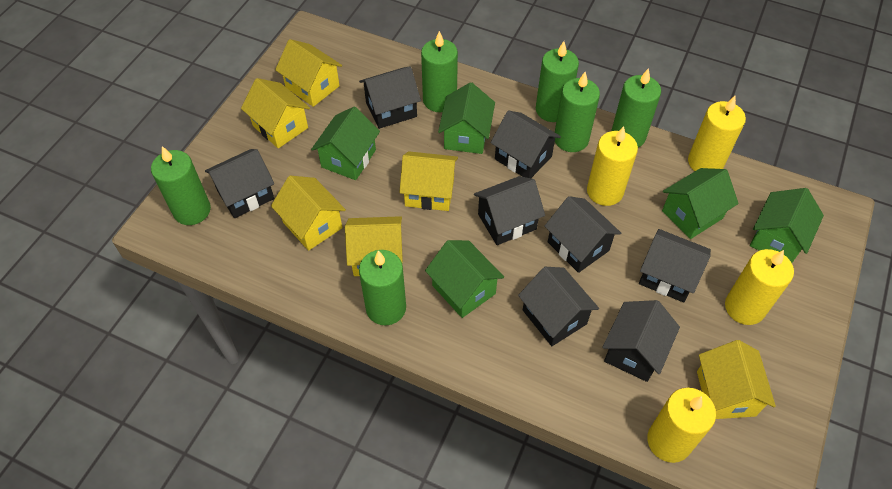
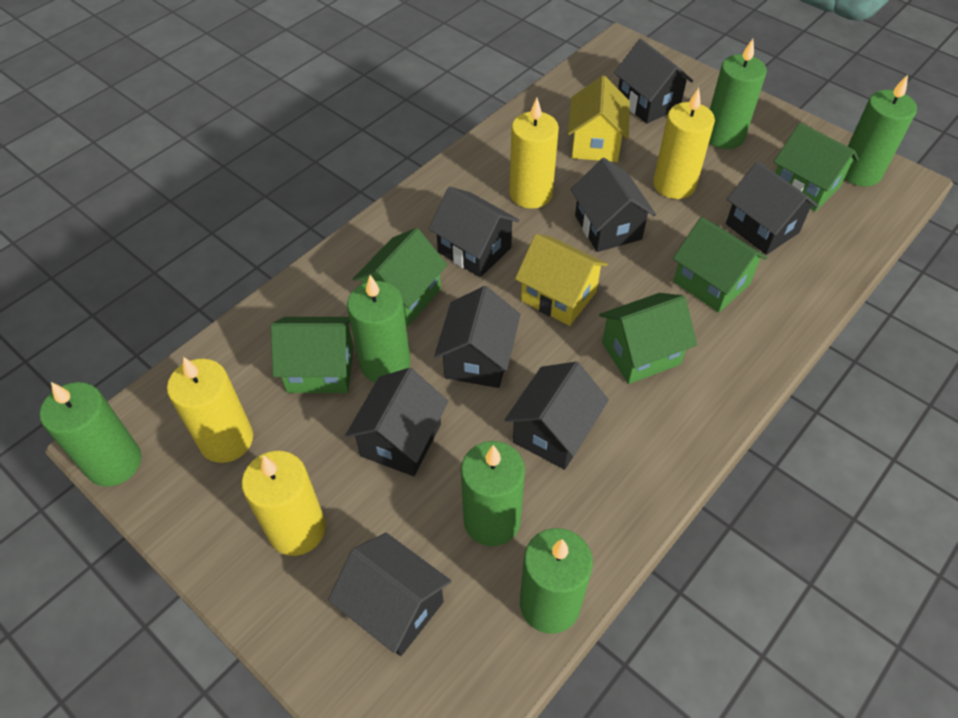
yellow house: [241,78,310,148] [271,176,346,251] [275,39,342,107] [345,216,403,276] [399,151,458,211] [697,340,776,419] = 6 -> [515,234,608,326] [568,75,630,162] = 2

